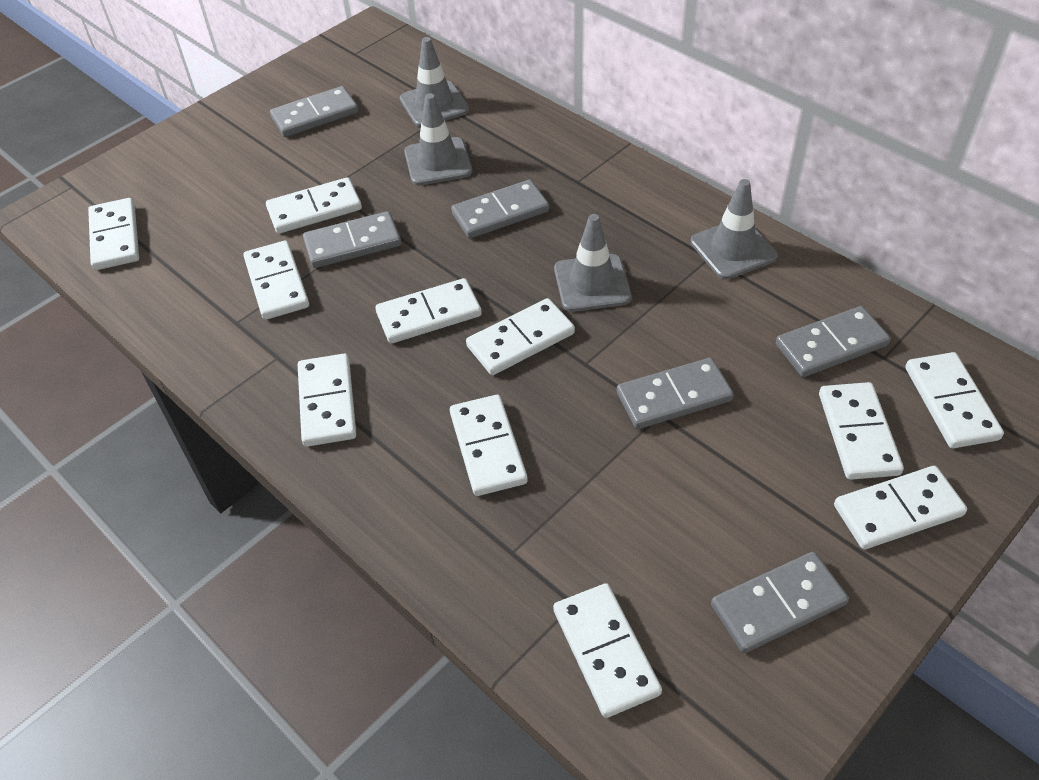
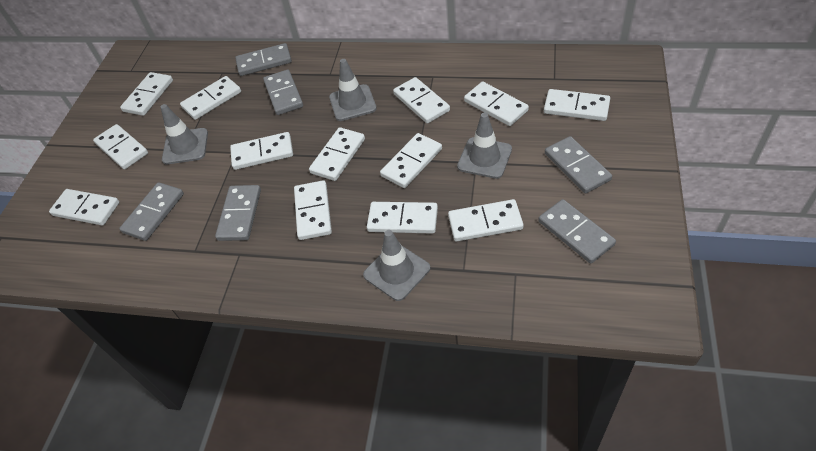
white domino: [88,198,139,270] [243,241,309,320] [266,177,362,234] [298,354,356,447] [375,278,482,344] [450,395,528,496] [466,298,575,375] [553,583,662,718] [819,382,904,480] [834,466,967,549] [905,352,1004,448] = 11 -> [49,189,119,225] [93,124,148,169] [120,72,173,116] [180,76,241,120] [230,132,293,170] [294,180,332,240] [309,127,365,181] [367,202,438,234] [380,133,442,188] [393,77,450,124] [448,199,523,241] [464,82,529,126] [544,89,610,121] = 13

